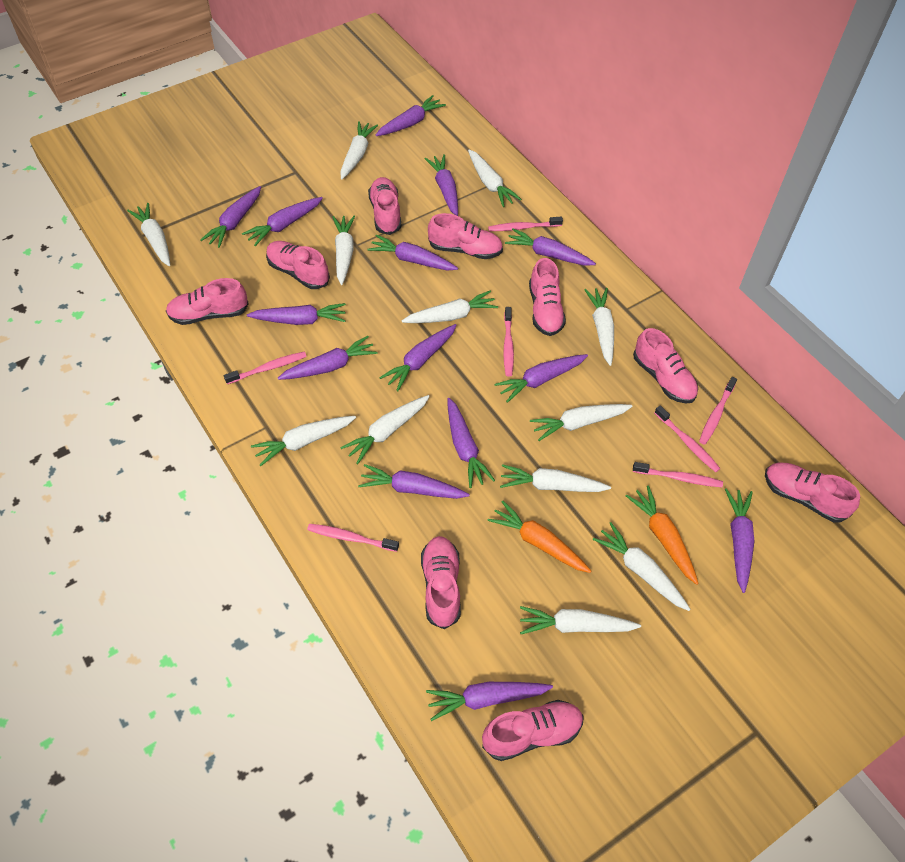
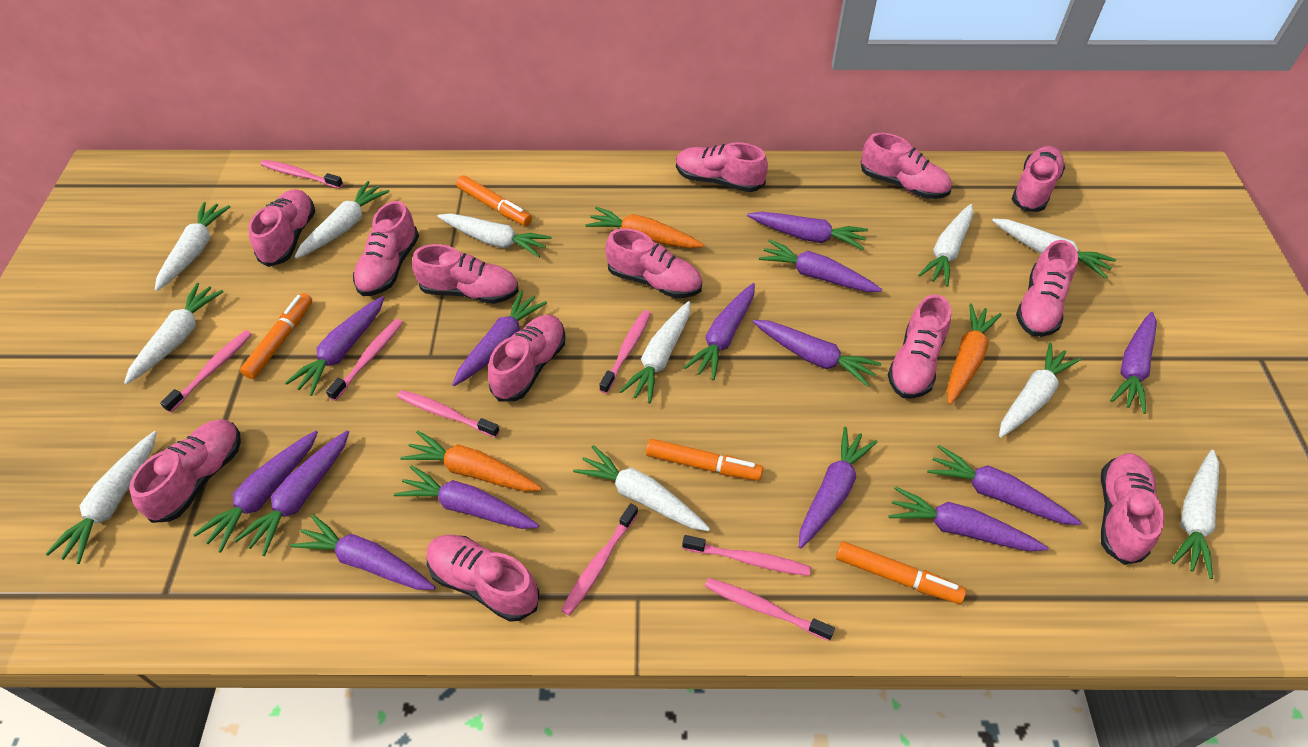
orange carrot: [488,500,591,573] [626,485,699,585] = 2 -> [400,431,542,491] [585,207,704,248] [947,303,1002,405] = 3
orange marker: none = 0 -> [240,293,312,379] [456,175,532,226] [646,439,763,481] [836,541,966,604] = 4
pink shoe: [166,278,249,325] [266,241,330,289] [368,177,402,235] [421,536,461,629] [428,213,503,259] [482,700,584,761] [529,258,566,336] [633,328,698,403] [765,462,860,523] = 9 -> [129,419,241,523] [248,189,315,267] [353,201,419,296] [412,244,519,304] [427,535,539,622] [488,315,565,402] [605,228,702,298] [676,142,768,192] [861,133,951,199] [888,294,951,399] [1012,146,1065,212] [1016,240,1078,337] [1101,453,1164,564] = 13
pink toothbrush: [224,351,307,384] [307,524,399,552] [488,216,563,231] [503,307,514,377] [633,462,723,487] [655,405,721,472] [699,377,737,445] = 7 -> [160,330,252,413] [261,160,343,189] [326,319,403,401] [397,390,500,438] [561,503,638,616] [599,310,651,394] [682,535,811,576] [705,578,835,641] = 8
white carrot: [127,203,170,266] [251,416,356,466] [333,216,355,285] [340,121,378,179] [340,395,430,464] [402,291,498,323] [468,149,522,207] [500,464,611,492] [520,606,641,634] [530,404,632,441] [584,288,614,366] [592,522,691,611] = 12 -> [46,431,157,564] [124,283,224,384] [155,202,230,291] [295,181,390,259] [437,213,551,257] [573,445,710,531] [619,301,691,403] [918,204,973,287] [992,219,1116,279] [999,343,1081,438] [1171,450,1219,579] = 11

